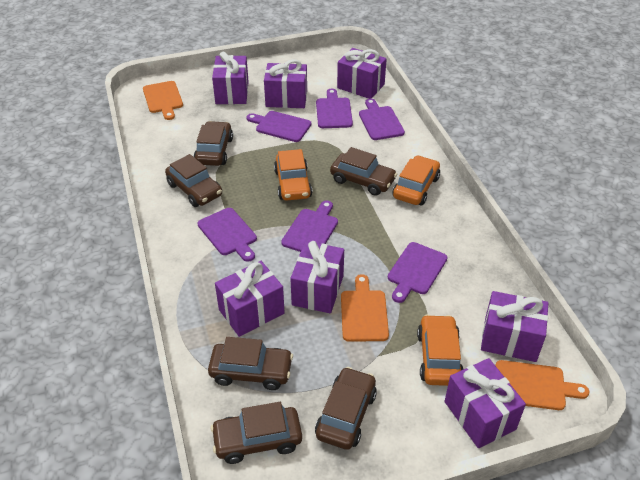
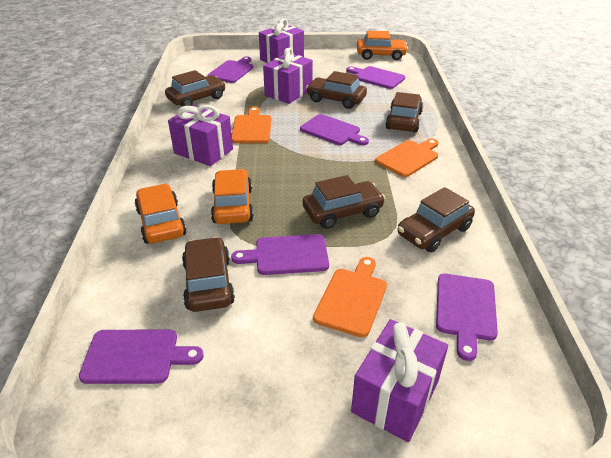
purple gift: [212,52,249,104] [215,261,285,337] [264,59,307,108] [290,241,344,313] [337,48,387,99] [445,358,526,448] [481,291,548,362] = 7 -> [168,105,233,166] [259,18,304,63] [263,48,313,104] [351,319,448,442] = 4

